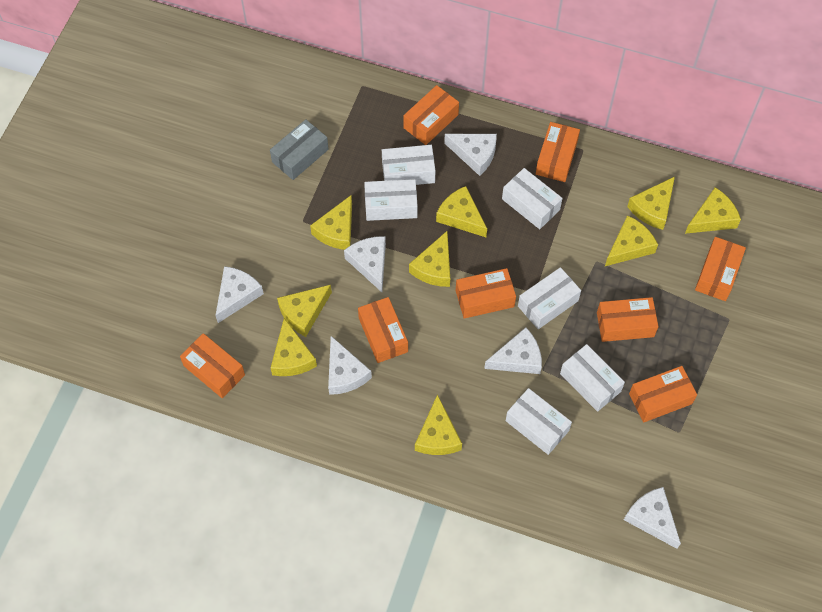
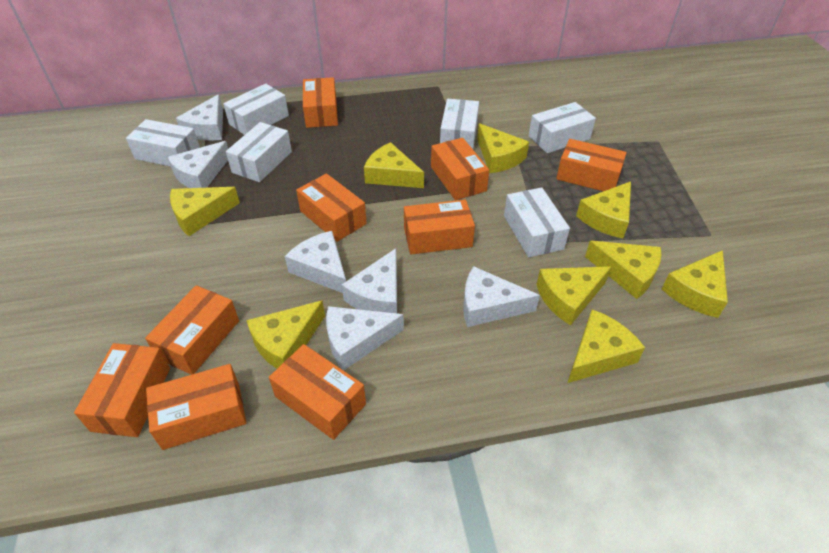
grey box: [270,119,329,180] = 1 -> none = 0
orange box: [180,333,245,398] [358,297,408,363] [403,85,459,145] [456,268,516,319] [536,122,580,182] [597,297,659,342] [629,366,697,422] [695,237,746,301] = 8 -> [74,343,170,437] [145,285,239,375] [146,364,246,450] [269,344,366,440] [296,173,367,242] [303,77,338,128] [404,200,475,255] [431,138,489,200] [556,139,627,191] = 9

